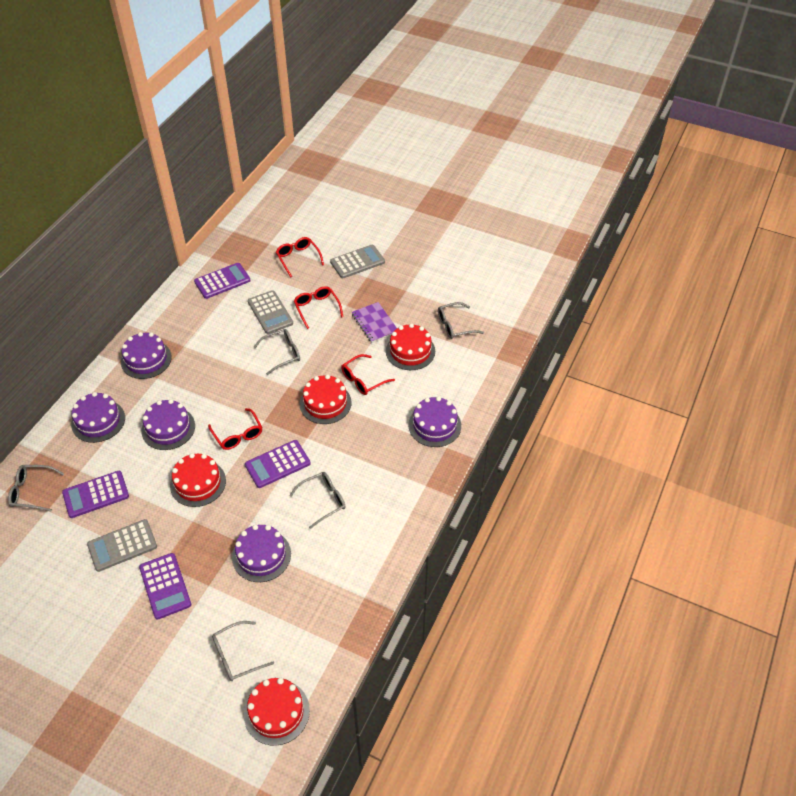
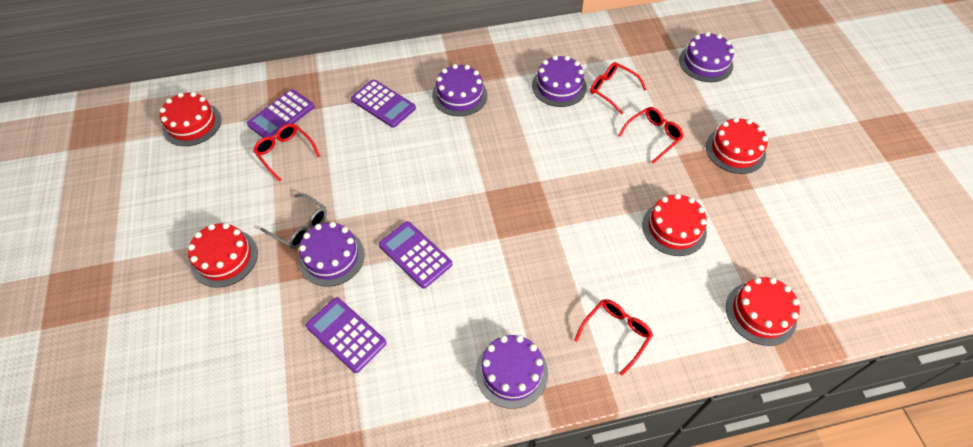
grey calculator: [87,519,157,572] [248,290,293,334] [330,245,385,278] = 3 -> none = 0
grey glasses: [8,465,64,511] [212,621,274,681] [253,329,300,375] [289,472,346,529] [438,302,484,339] = 5 -> [260,193,327,249] = 1
purple notebook: [352,302,397,343] = 1 -> none = 0
red cake: [170,453,226,507] [244,678,310,746] [299,374,352,424] [386,323,435,370] = 4 -> [159,92,221,146] [188,223,258,288] [642,193,707,256] [706,117,768,174] [726,277,800,346] = 5

